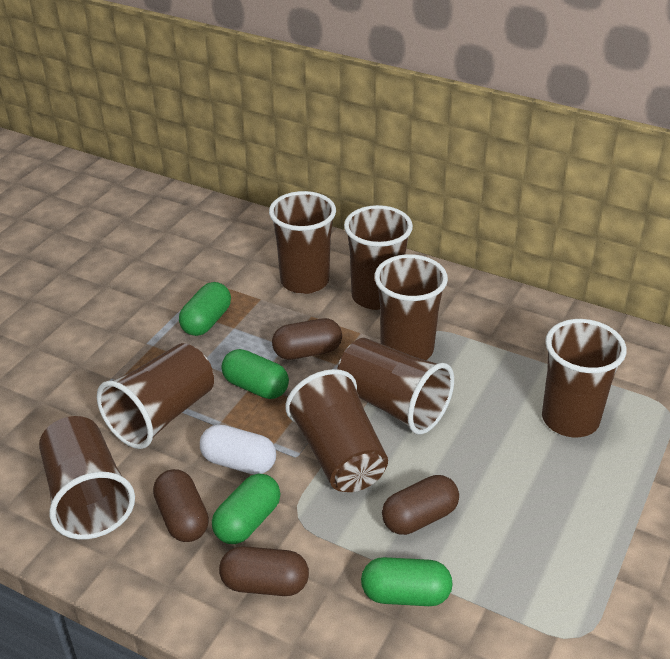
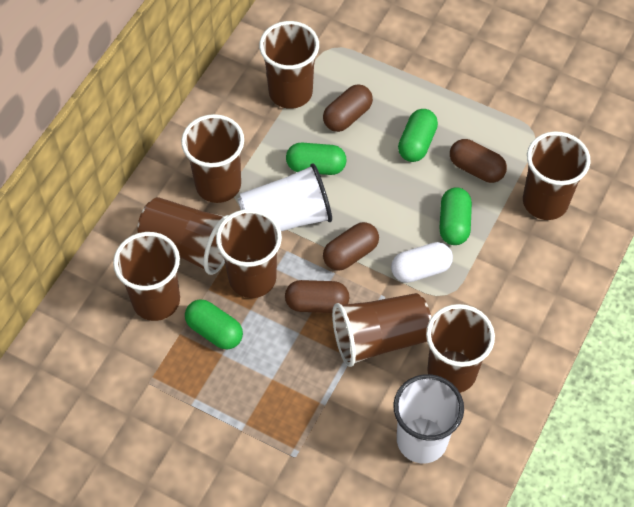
white cup: none = 0 -> [238,163,332,231] [393,374,464,463] = 2

